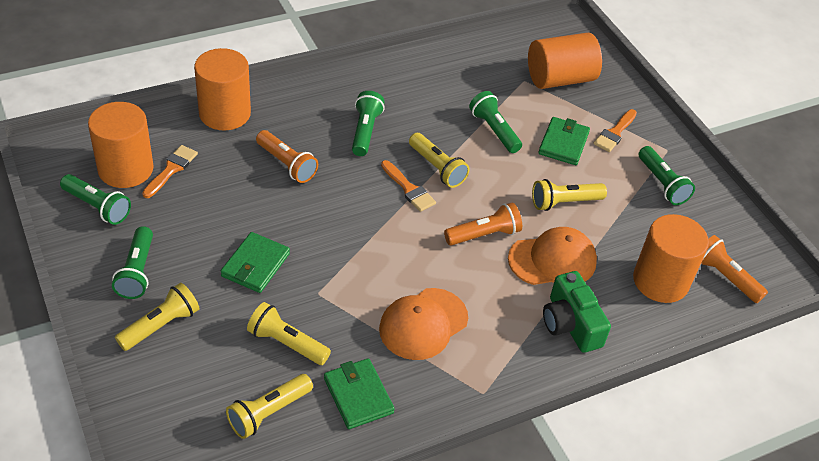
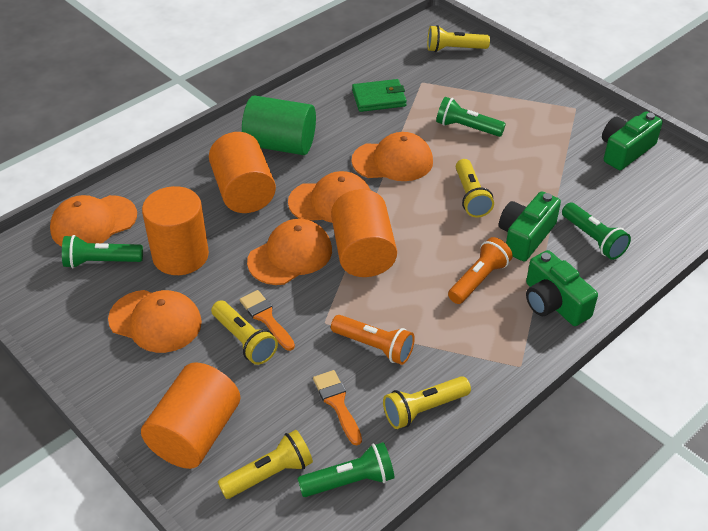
green camera: [543,271,611,353] = 1 -> [499,191,561,261] [526,250,598,326] [602,111,663,170] = 3
green cylinder: none = 0 -> [242,95,316,155] = 1
green flashlight: [60,174,131,225] [112,226,153,299] [352,91,385,156] [469,91,522,153] [638,146,695,205] = 5 -> [62,235,143,268] [297,442,395,497] [436,97,506,137] [562,202,631,260] = 4
green wallet: [221,232,290,293] [324,358,395,429] [538,117,590,165] = 3 -> [352,79,407,112] = 1
orange brush: [142,145,198,198] [381,160,436,212] [593,109,637,152] = 3 -> [240,290,295,351] [313,370,362,446] = 2
orange cap: [379,288,468,360] [508,227,597,285] = 2 -> [50,195,137,247] [108,290,202,353] [247,219,332,285] [288,171,371,223] [352,132,433,181] = 5
orange flashlight: [256,130,318,183] [444,203,522,246] [701,235,768,303] = 3 -> [331,315,415,365] [448,237,513,304] = 2

